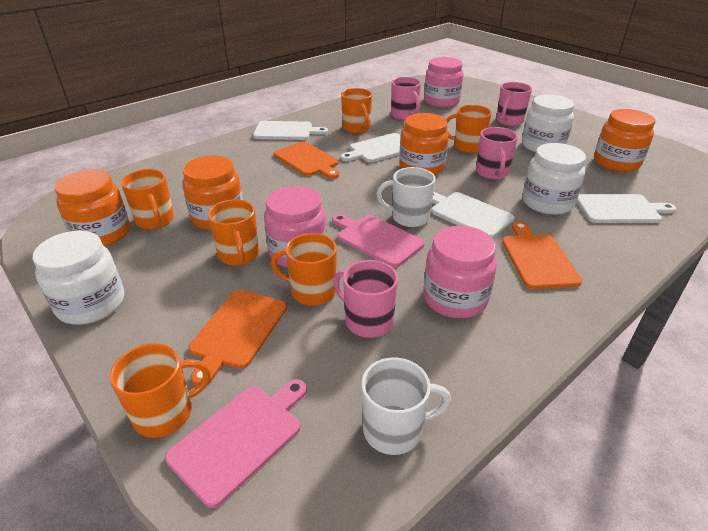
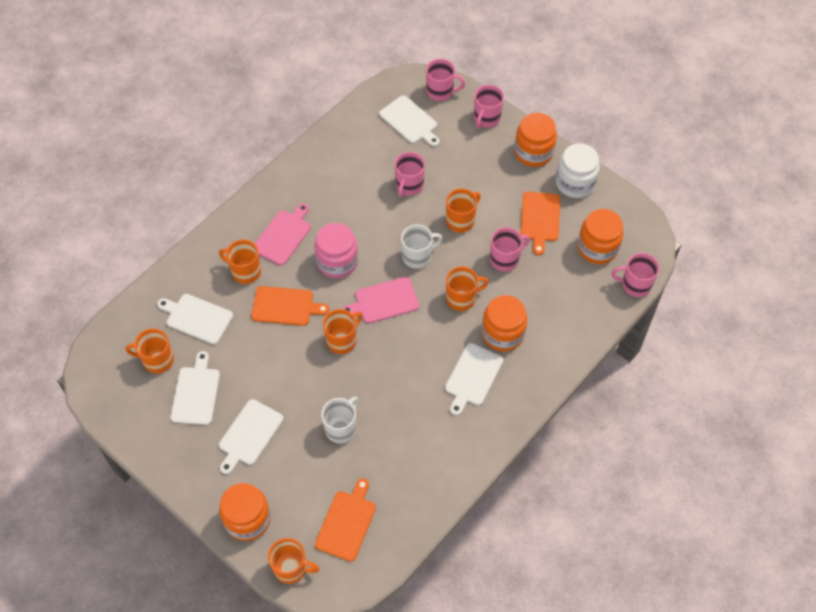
pink jar: [264,186,327,268] [423,226,497,318] [424,57,464,107] = 3 -> [315,223,358,278] = 1
pink mug: [333,260,398,338] [391,77,421,120] [476,127,518,179] [496,82,532,126] = 4 -> [394,152,425,197] [426,59,466,101] [474,85,504,128] [490,227,530,272] [611,253,660,297] = 5
white cutting board: [253,121,328,140] [341,133,401,163] [431,192,515,238] [576,194,676,223] = 4 -> [157,294,233,345] [171,351,220,425] [219,399,284,474] [379,95,440,147] [445,343,503,416] = 5
white jar: [32,231,124,325] [522,94,574,152] [522,143,586,215] = 3 -> [556,143,600,198] = 1

